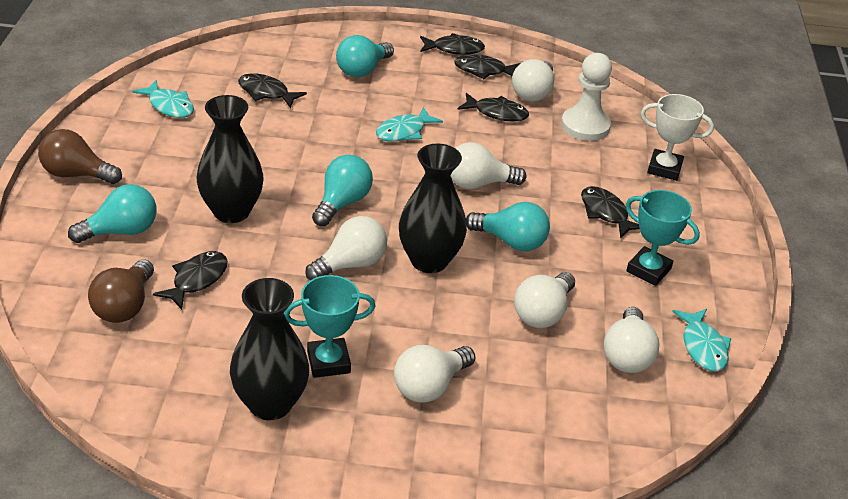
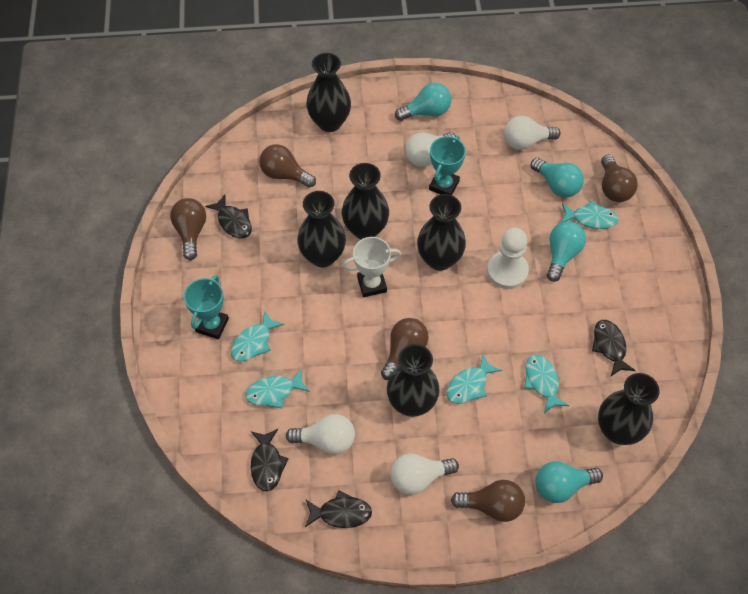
black fish: [153,251,228,310] [238,73,307,108] [420,33,485,55] [454,54,520,79] [457,93,529,122] [581,186,640,238] = 6 -> [205,194,252,239] [251,429,289,492] [305,490,372,528] [592,320,636,376] = 4
black vase: [197,95,264,223] [230,278,309,420] [399,144,467,273] = 3 -> [297,191,346,268] [306,53,351,132] [342,163,389,239] [387,344,440,417] [417,194,466,271] [598,373,659,445] = 6
brown light bulb: [38,129,122,184] [88,259,154,323] = 2 -> [170,198,206,261] [259,144,316,188] [381,318,429,380] [451,480,525,522] [601,155,637,202] = 5
turquoise fish: [132,80,194,118] [376,107,443,142] [672,309,731,372] = 3 -> [231,311,284,362] [245,369,310,408] [446,354,502,404] [524,354,569,413] [561,201,619,229] = 5
white light bulb: [305,216,387,280] [394,345,475,403] [451,142,527,189] [512,59,554,102] [514,272,575,328] [604,307,660,373] = 6 -> [286,414,355,455] [390,453,459,495] [405,132,456,167] [504,116,561,150] = 4

